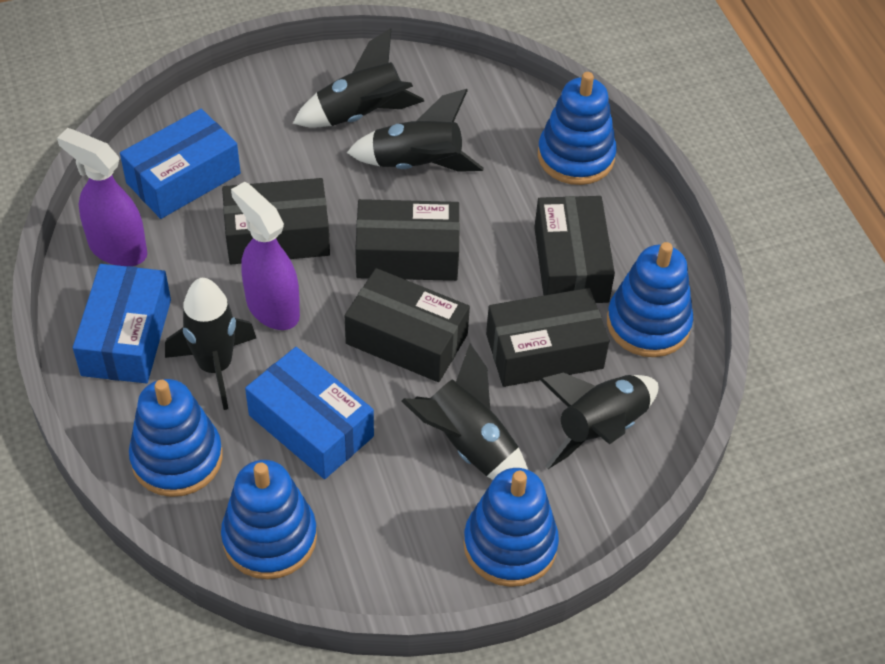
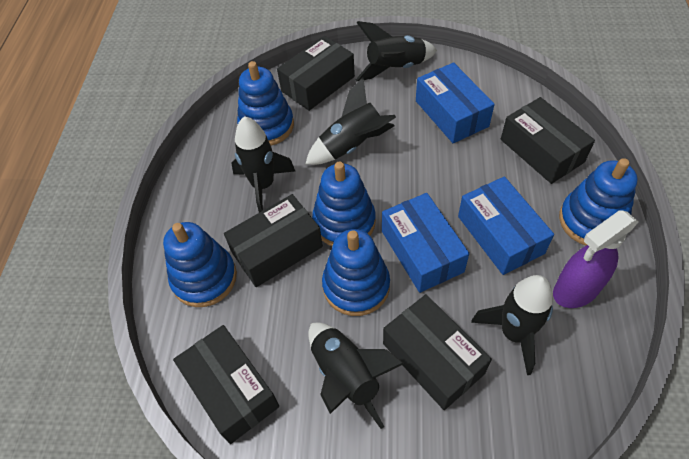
purple spray bottle: [57,128,147,266] [231,182,300,330] = 2 -> [553,210,639,308] = 1

